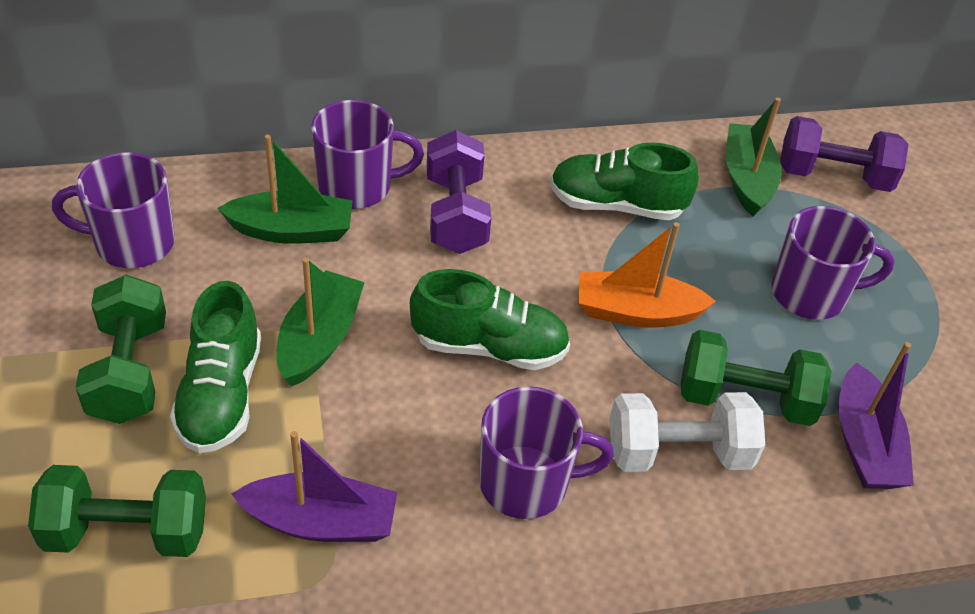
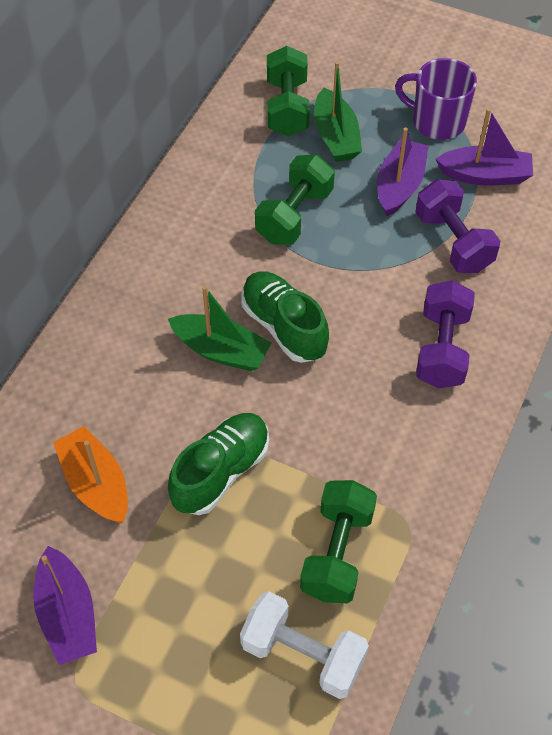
green boat: [217,135,353,244] [277,258,365,386] [726,97,782,217] = 3 -> [168,286,271,371] [314,61,362,162] = 2
green shoe: [170,281,261,453] [410,269,570,370] [550,143,699,220] = 3 -> [168,413,269,515] [241,272,329,363] = 2
purple boat: [232,431,397,542] [838,342,914,489] = 2 -> [33,546,97,665] [377,127,429,216] [436,108,533,185] = 3
purple mug: [52,152,175,268] [311,100,424,209] [479,386,614,519] [771,206,895,320] = 4 -> [395,58,477,140] = 1

